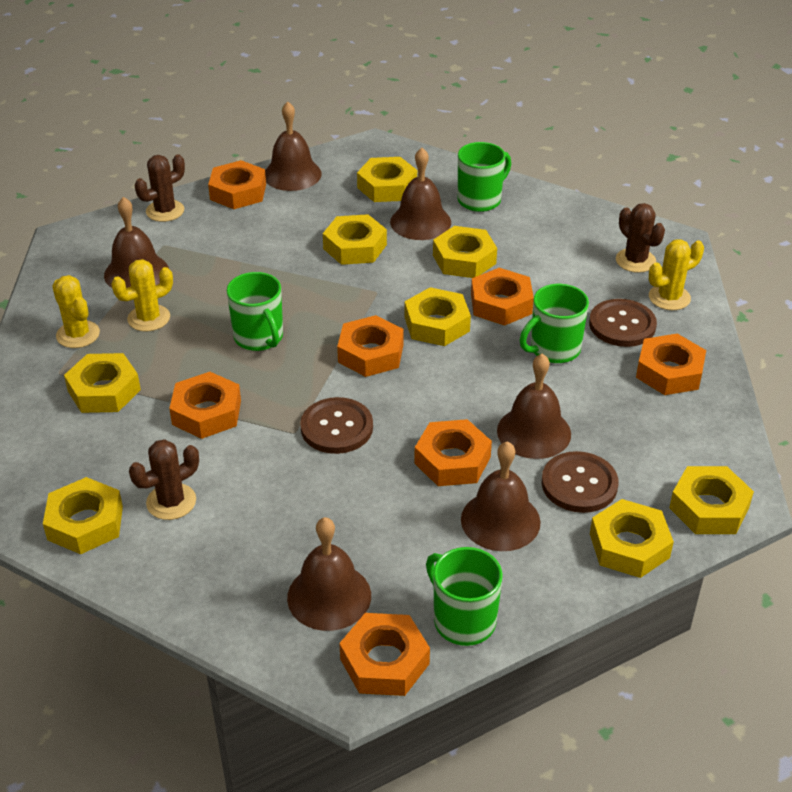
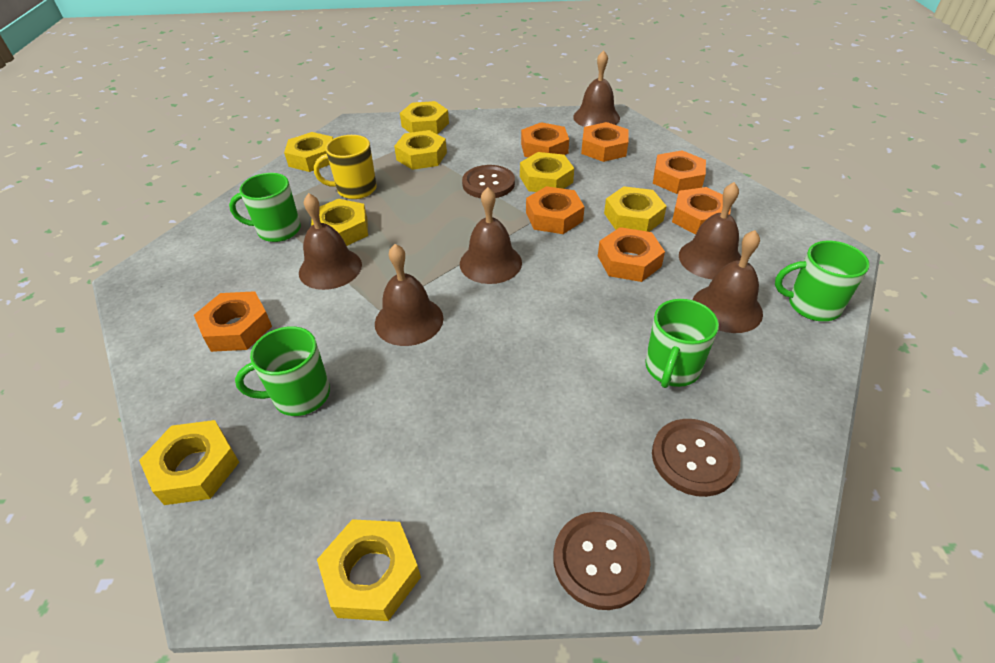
brown cactus: [129,439,199,520] [135,155,185,222] [616,203,665,273] = 3 -> none = 0
yellow cactus: [52,275,100,348] [111,259,173,332] [649,239,704,310] = 3 -> none = 0
yellow mug: none = 0 -> [314,135,377,199] = 1

